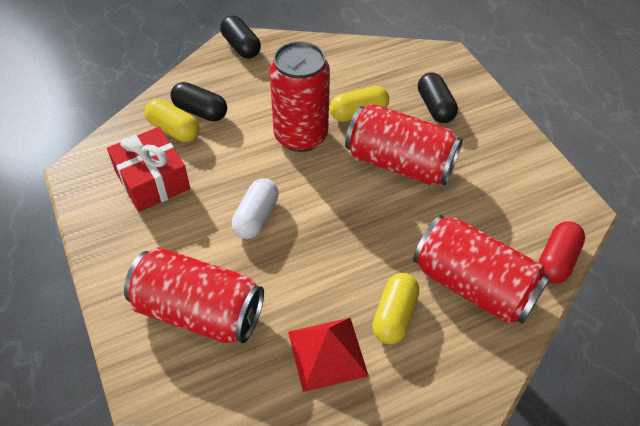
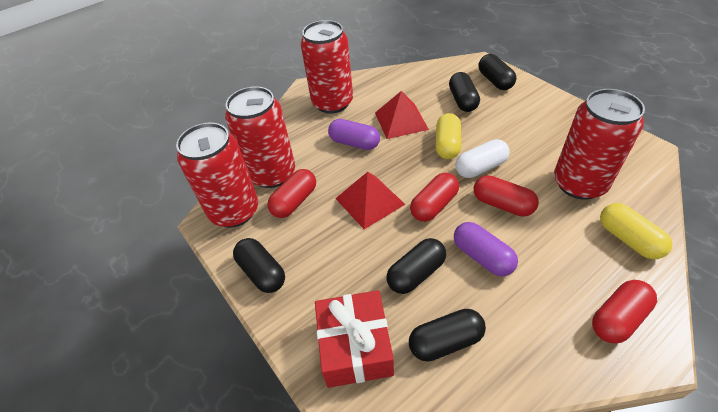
black capsule: [170,82,227,121] [220,15,261,59] [418,72,458,123] = 3 -> [233,238,285,293] [387,238,446,294] [409,309,486,362] [449,72,480,112] [479,54,517,90] = 5
purple capsule: none = 0 -> [328,119,380,150] [454,222,518,276] = 2
red capsule: [539,221,585,283] = 1 -> [267,169,316,218] [410,173,459,222] [474,175,539,217] [592,280,657,344] = 4
red pyramid: [288,318,369,392] = 1 -> [335,172,405,229] [375,91,429,139] = 2
yellow capsule: [145,99,200,142] [330,86,389,122] [372,273,419,344] = 3 -> [435,113,461,159] [600,203,673,259] = 2

